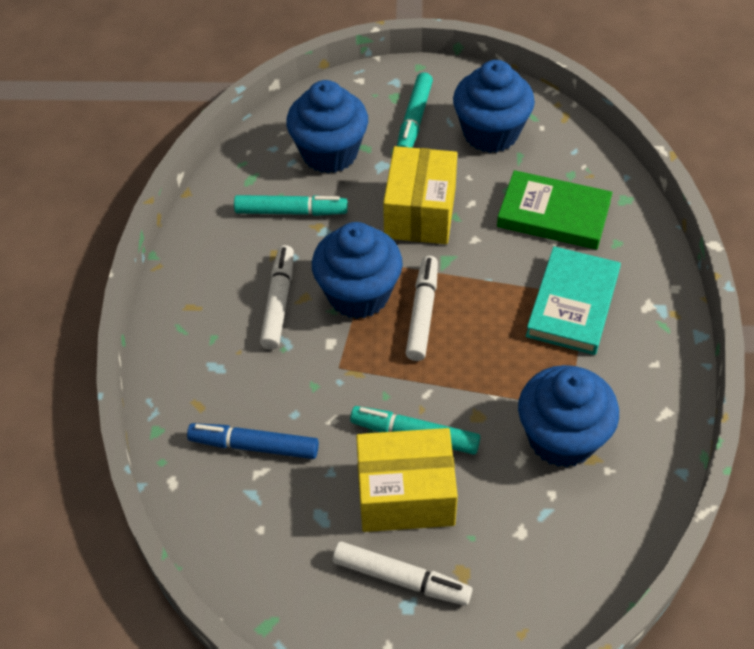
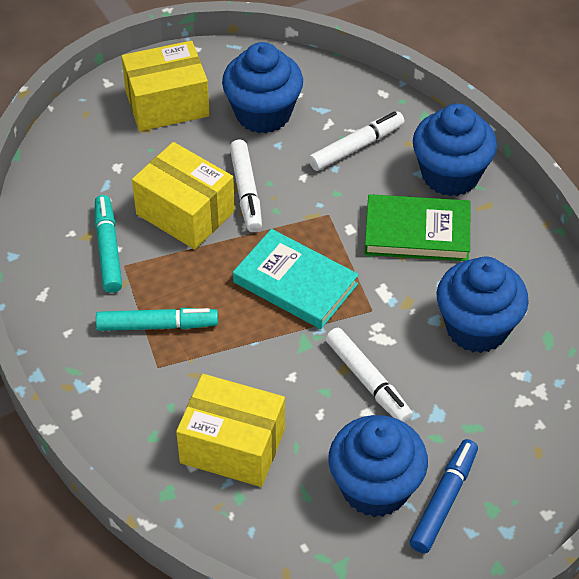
turquoise marker: [234,195,348,216] [350,406,480,455] [397,72,433,148] = 3 -> [95,195,122,293] [96,308,218,331] = 2
yellow box: [356,428,458,532] [383,146,457,244] = 2 -> [121,41,210,131] [132,142,235,249] [176,374,285,487] = 3

